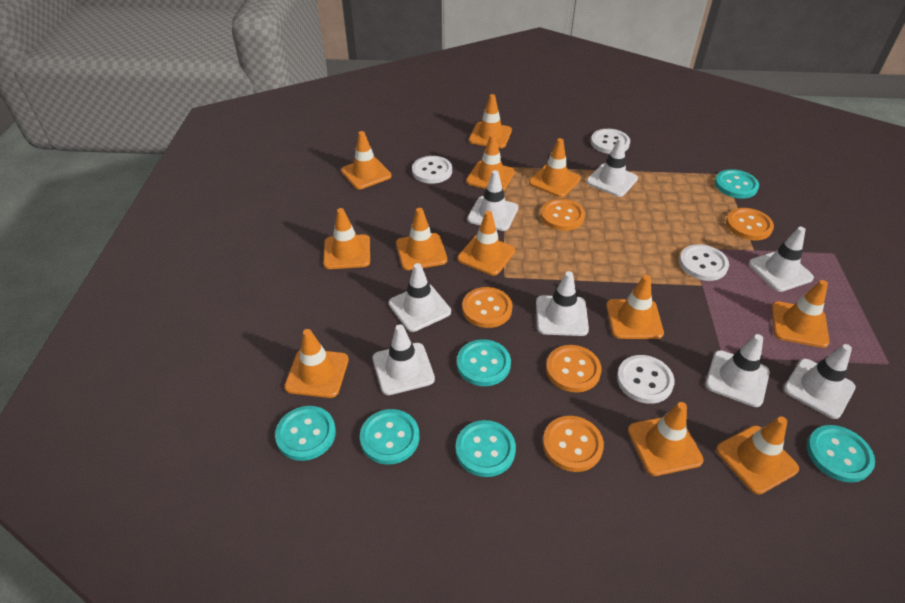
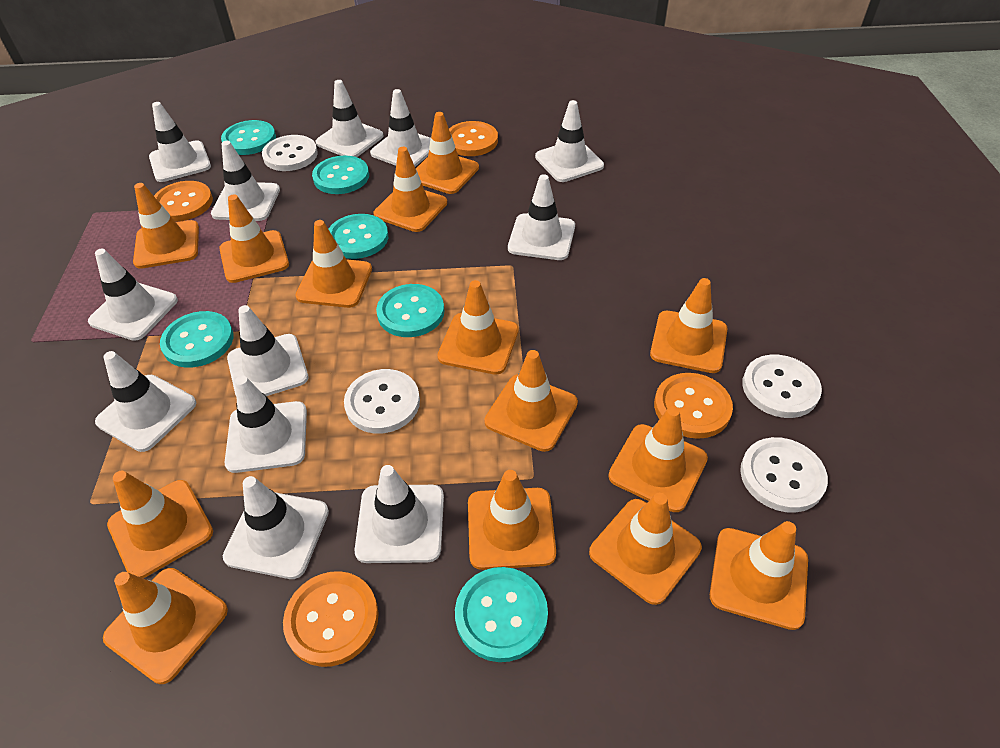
orange button: [462,287,513,328] [541,199,585,231] [543,416,604,472] [546,345,602,392] [726,208,774,240] = 5 -> [154,181,213,222] [283,571,379,667] [449,121,498,156] [654,373,733,439] = 4
orange traffic cone: [284,329,349,398] [323,208,370,269] [341,131,391,189] [396,208,447,270] [458,211,515,276] [466,134,515,191] [469,94,512,148] [529,138,581,197] [606,275,664,339] [628,402,704,476] [716,416,799,494] [772,280,830,348] = 12 -> [103,568,228,684] [107,471,213,578] [133,183,199,269] [219,194,289,283] [295,220,372,308] [374,147,447,232] [416,112,479,194] [437,280,519,374] [468,470,556,570] [484,350,578,452] [589,493,702,605] [608,406,708,512] [650,278,727,373] [710,521,808,630] = 14
white traffic cone: [373,324,435,395] [389,263,451,332] [467,170,518,231] [536,271,589,336] [586,138,638,197] [705,334,770,407] [749,227,814,292] [783,344,856,419] = 8 -> [88,249,178,341] [95,351,196,452] [149,102,211,182] [211,141,280,221] [223,476,329,579] [224,376,307,473] [227,305,308,396] [315,80,384,157] [354,465,444,563] [370,89,431,167] [508,174,575,260] [535,100,604,182] = 12

